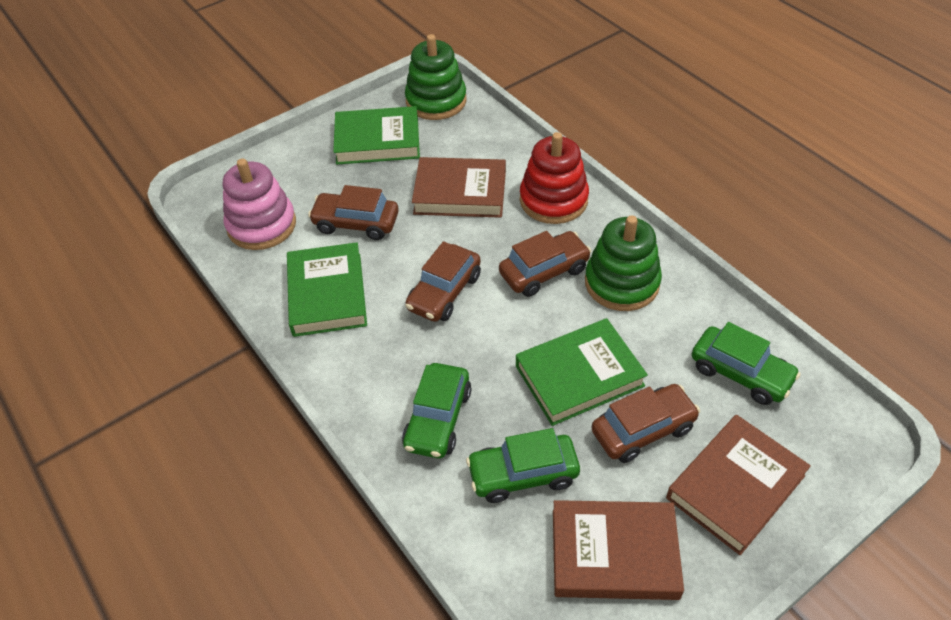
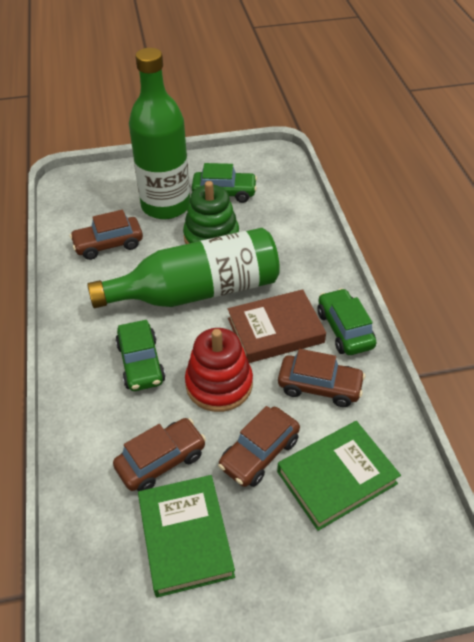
brown book: [412,157,506,218] [553,500,684,600] [666,415,811,555] = 3 -> [228,289,326,363] = 1
green book: [287,242,367,337] [333,106,420,165] [516,318,648,426] = 3 -> [138,475,235,598] [277,421,401,531] = 2
green bottle: none = 0 -> [87,228,280,308] [129,48,190,219] = 2
green stacking toy: [405,34,467,120] [585,215,662,311] = 2 -> [183,181,239,244] = 1
pink stacking toy: [223,159,296,250] = 1 -> none = 0

